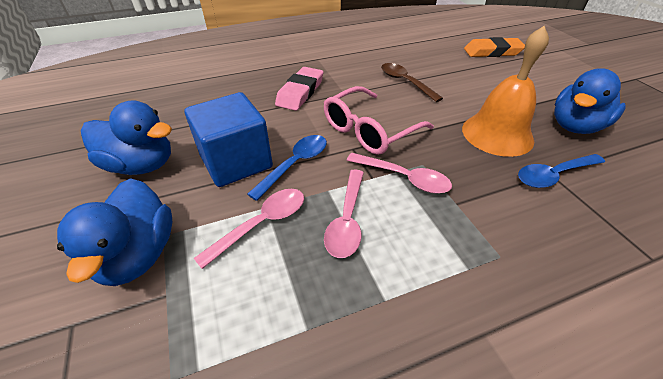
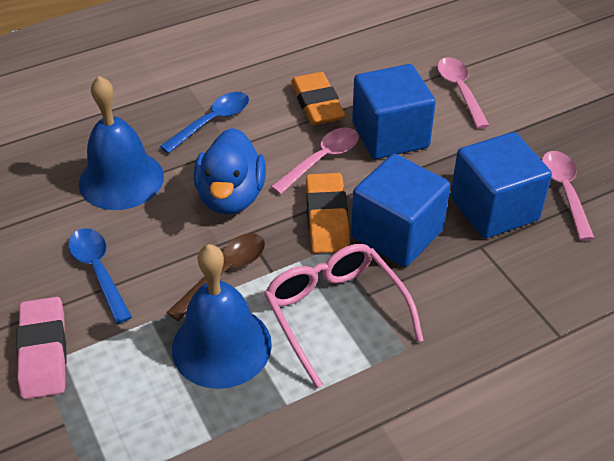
blue bell: none = 0 -> [79,76,164,210] [172,244,272,389] = 2
blue cube: [185,92,273,187] = 1 -> [351,154,450,267] [352,64,436,159] [450,132,552,238] = 3
blue duck: [57,178,172,286] [81,100,172,175] [554,69,626,134] = 3 -> [194,128,266,215] = 1
orange bell: [462,26,549,157] = 1 -> none = 0
orange eraser: [464,37,525,57] = 1 -> [291,72,345,125] [306,173,350,253] = 2

